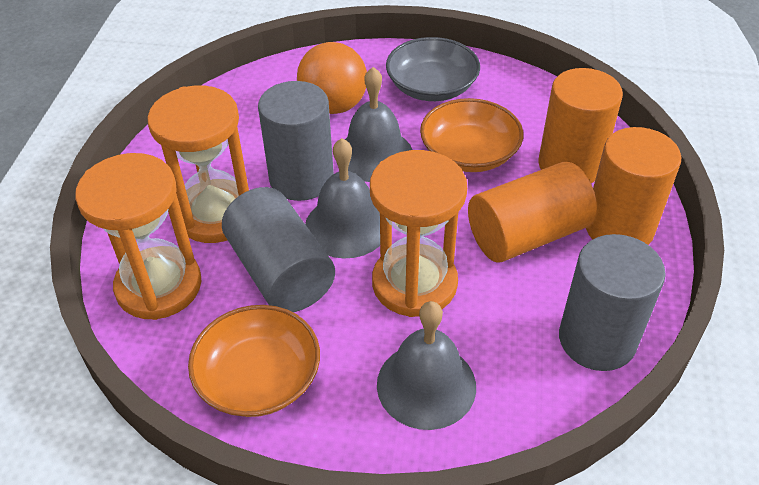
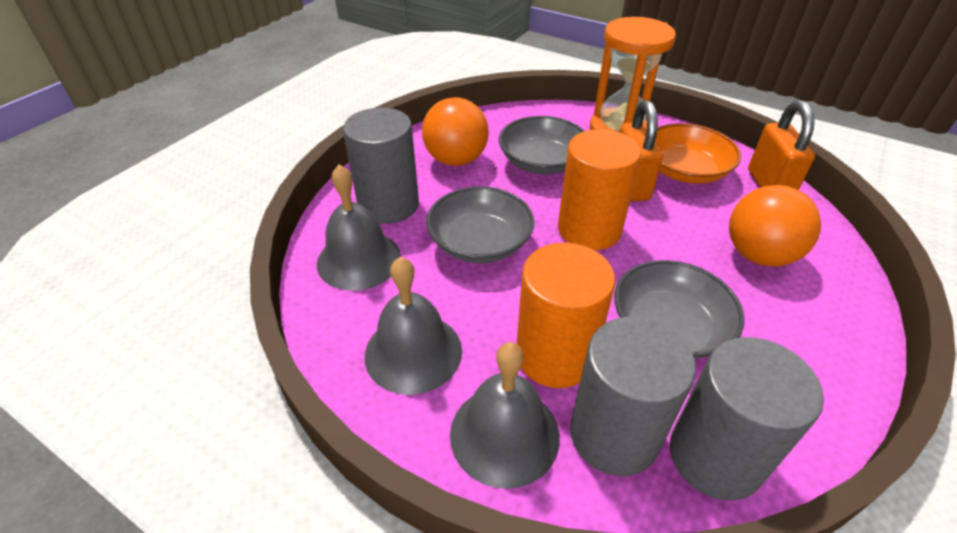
grey bowl: [386,37,480,101] = 1 -> [426,187,534,263] [499,116,584,174] [614,260,744,359] = 3
orange ball: [297,42,367,114] = 1 -> [422,97,489,166] [729,185,821,266] = 2
orange bowl: [188,305,320,417] [420,98,523,172] = 2 -> [656,123,741,184] = 1
orange cylinder: [468,162,597,263] [538,68,623,183] [586,127,681,245] = 3 -> [517,243,615,388] [558,129,641,250] = 2
orange hourglass: [75,153,202,320] [147,86,249,243] [370,150,467,317] = 3 -> [590,17,676,132] = 1
orange padlock: none = 0 -> [620,100,663,201] [748,100,815,190] = 2

